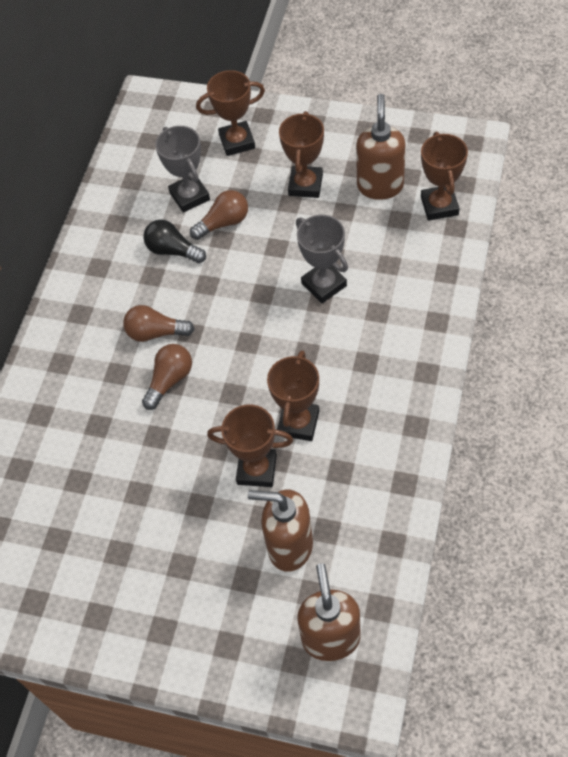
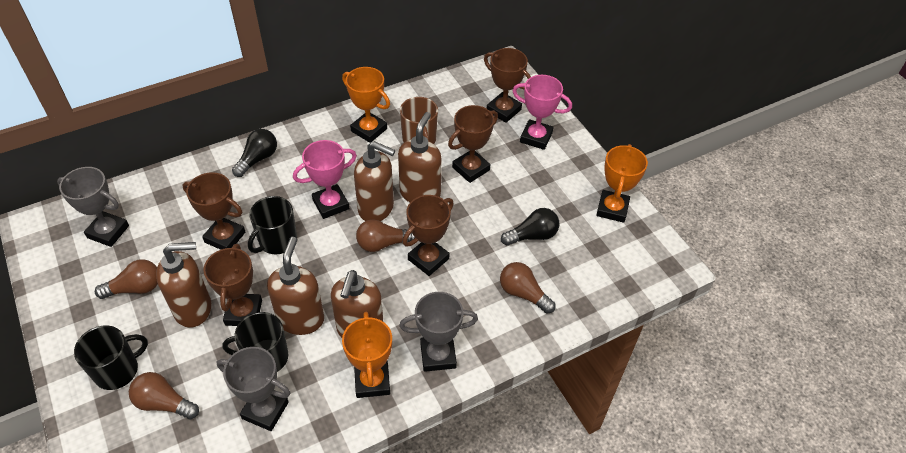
black light bulb: [143,219,206,263] = 1 -> [232,129,277,177] [501,208,559,246] = 2
black mug: none = 0 -> [74,325,148,390] [222,312,288,372] [248,196,297,254] = 3
brown light bulb: [123,305,194,342] [142,344,192,410] [190,190,248,240] = 3 -> [95,259,158,299] [129,372,199,419] [356,219,415,252] [500,262,555,313] = 4
brown mug: none = 0 -> [400,97,438,144] = 1
brown soap dispenser: [248,490,313,572] [297,564,361,661] [356,94,406,200] = 3 -> [156,242,211,328] [267,237,324,335] [331,270,383,338] [354,141,395,221] [398,112,441,202] = 5
grey trophy: [155,126,210,213] [296,215,348,303] = 2 -> [57,167,129,247] [217,347,291,431] [399,292,478,372] = 3
orange trophy: none = 0 -> [342,67,390,143] [342,312,392,398] [596,144,648,223] = 3
pink trophy: none = 0 -> [293,140,357,219] [513,75,572,150] = 2

